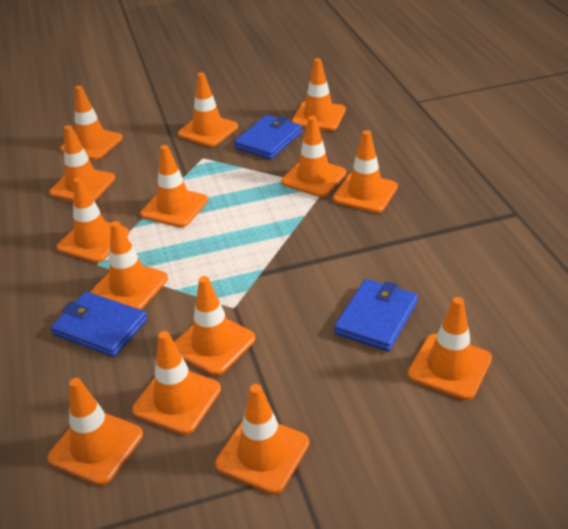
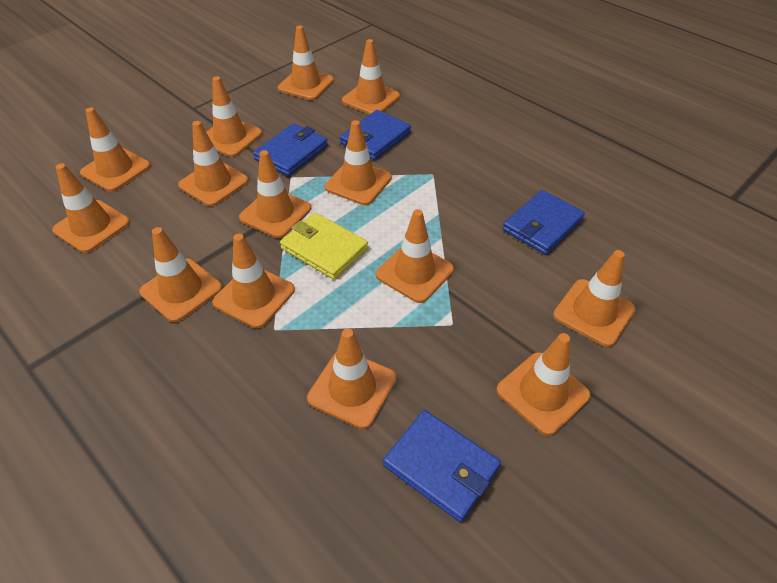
blue wallet: [51,291,147,357] [234,115,302,159] [334,279,418,351] = 3 -> [253,123,328,176] [340,110,411,160] [383,410,501,522] [502,190,585,255] = 4
yellow wallet: none = 0 -> [280,213,368,280] = 1

